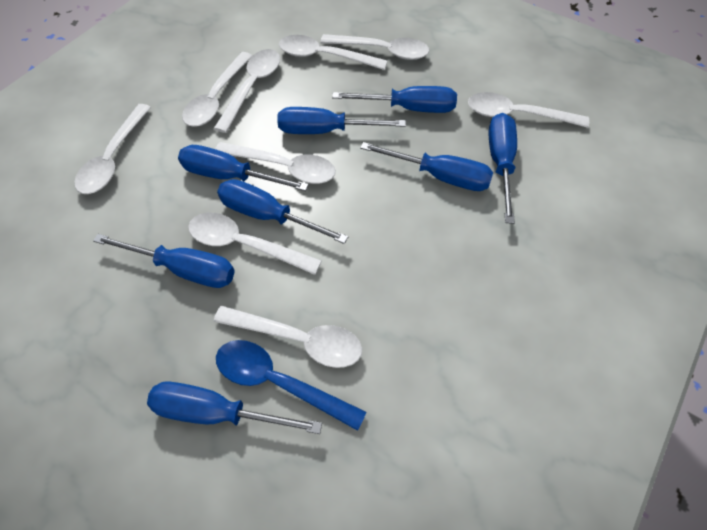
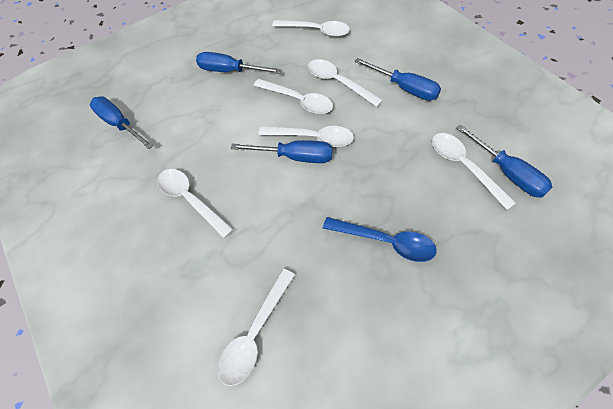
blue screwdriver: [93,234,235,288] [147,381,322,434] [178,145,309,191] [217,179,348,244] [277,107,406,134] [332,86,457,113] [360,142,493,191] [489,113,517,224] = 8 -> [90,96,154,149] [196,52,282,74] [230,140,333,163] [354,58,441,101] [456,124,552,198] = 5
white spoon: [74,104,151,194] [182,52,252,127] [188,213,322,275] [214,49,280,133] [214,306,362,368] [215,142,336,184] [279,35,387,70] [320,34,429,60] [468,92,589,128] = 9 -> [158,169,234,238] [218,269,295,386] [254,79,333,114] [258,126,354,147] [272,20,350,37] [308,59,383,107] [432,133,516,210] = 7

